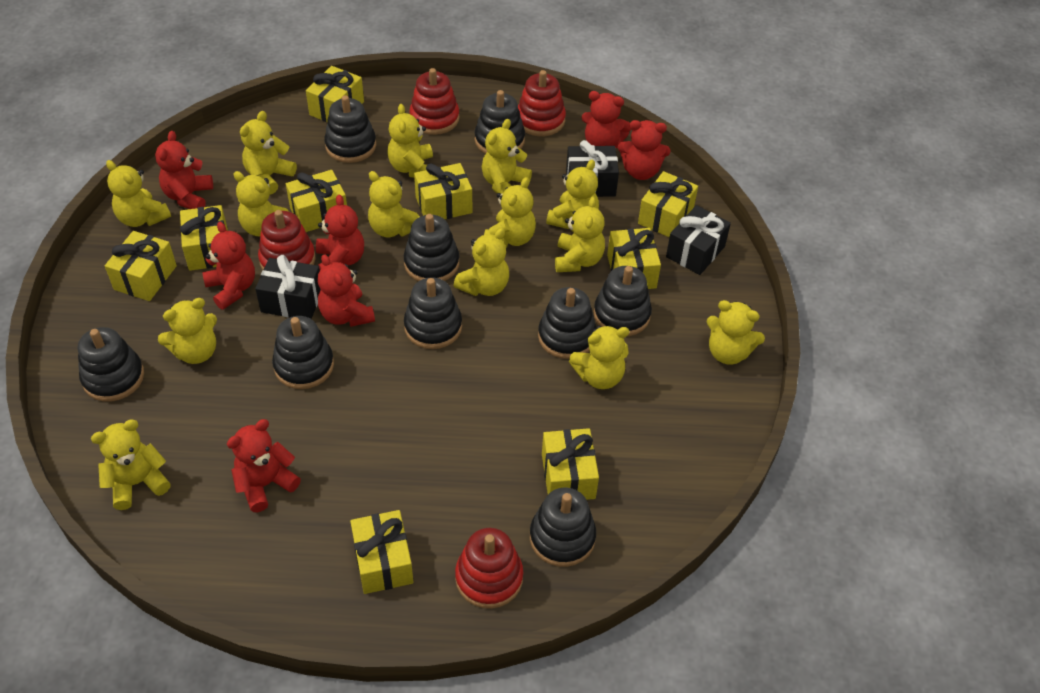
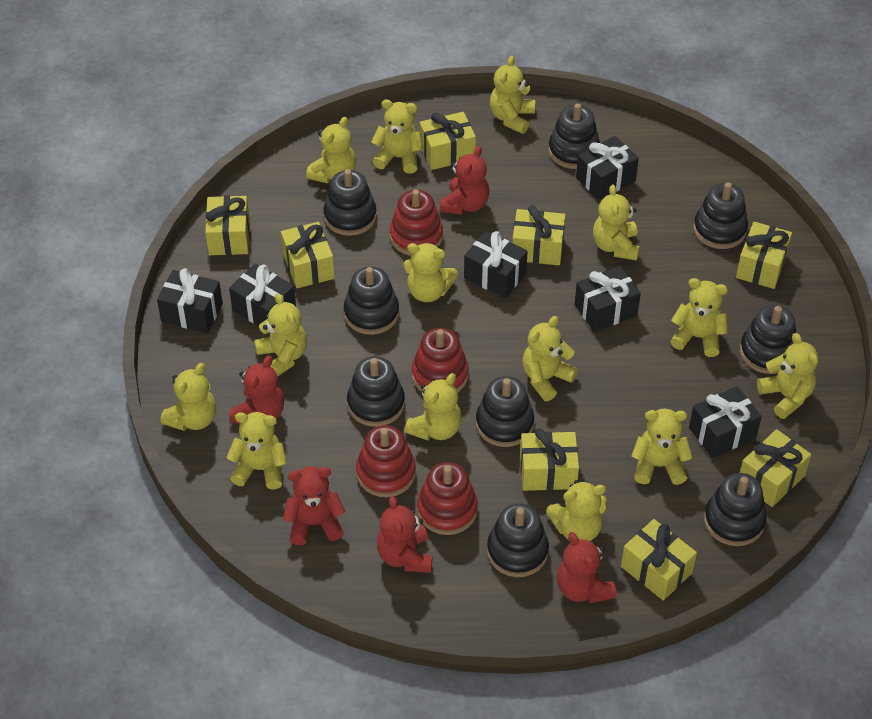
black gift: [255,255,321,319] [566,140,619,197] [666,205,731,275] = 3 -> [157,268,223,333] [229,263,296,326] [464,231,528,298] [575,266,641,332] [576,136,639,200] [689,386,762,458] = 6
red teddy bear: [155,131,213,209] [202,222,255,310] [227,419,301,512] [316,195,364,270] [318,254,375,327] [581,91,631,148] [618,120,670,180] = 7 -> [229,355,284,424] [283,467,345,545] [377,496,432,573] [440,146,489,215] [557,532,616,603] = 5
yellow gift: [105,231,177,301] [180,205,228,271] [286,170,347,232] [306,66,364,122] [350,510,413,594] [414,163,472,219] [542,428,599,500] [607,228,661,289] [638,171,698,237] = 9 -> [205,196,250,255] [281,222,335,288] [420,112,476,170] [512,205,565,265] [520,428,579,491] [621,519,697,601] [736,222,792,289] [740,429,811,507] = 8

